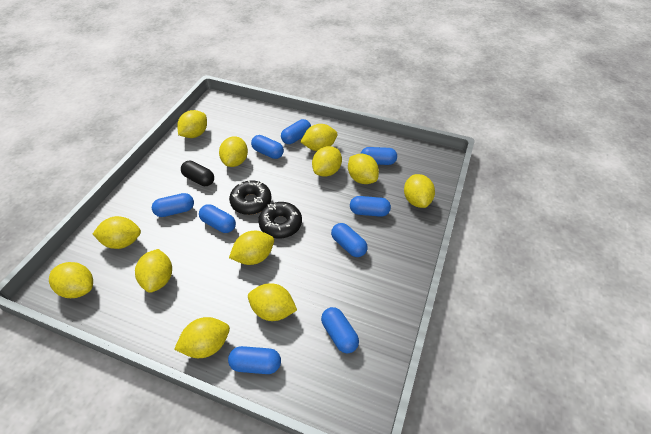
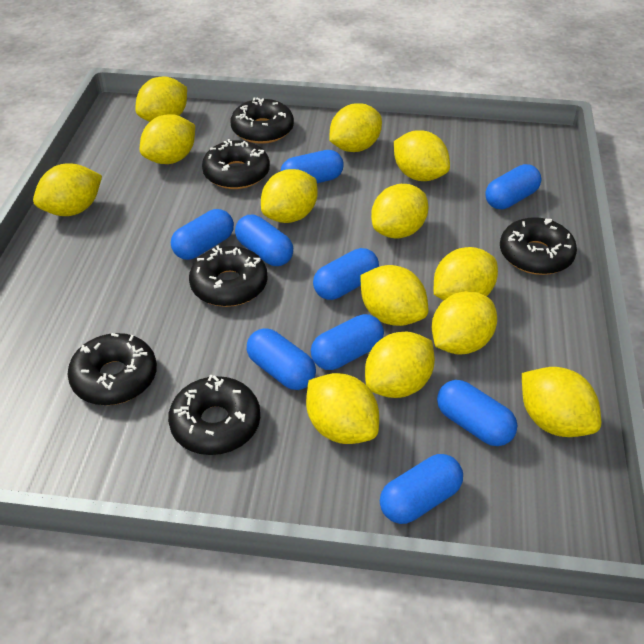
black capsule: [181,161,214,186] = 1 -> none = 0
black donut: [229,180,272,215] [258,202,302,239] = 2 -> [67,333,157,405] [168,375,260,455] [189,245,267,307] [202,139,270,189] [231,97,294,144] [500,217,577,275] = 6
yellow lemon: [49,262,93,298] [93,216,141,249] [135,249,172,293] [174,317,230,358] [177,110,207,138] [219,136,248,167] [229,231,274,265] [248,283,297,321] [301,124,337,151] [312,146,342,177] [348,154,379,184] [404,174,435,208] = 12 -> [33,163,102,216] [135,77,187,122] [140,114,195,164] [261,169,317,223] [306,373,379,444] [329,103,382,152] [360,265,428,326] [365,331,435,398] [371,184,429,238] [394,130,450,181] [432,291,497,355] [434,247,498,300] [522,367,601,437] = 13

